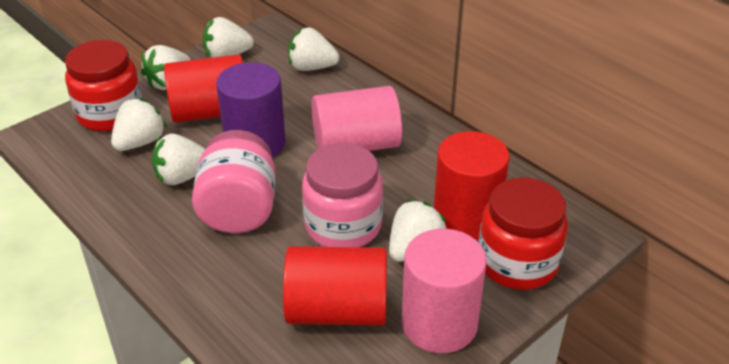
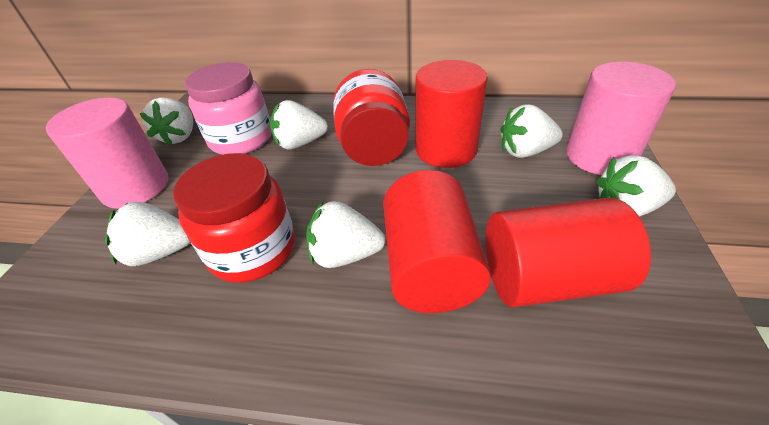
pink jar: [192,130,275,233] [302,143,383,247] = 2 -> [185,62,272,155] = 1
purple cylinder: [216,62,286,158] = 1 -> none = 0

